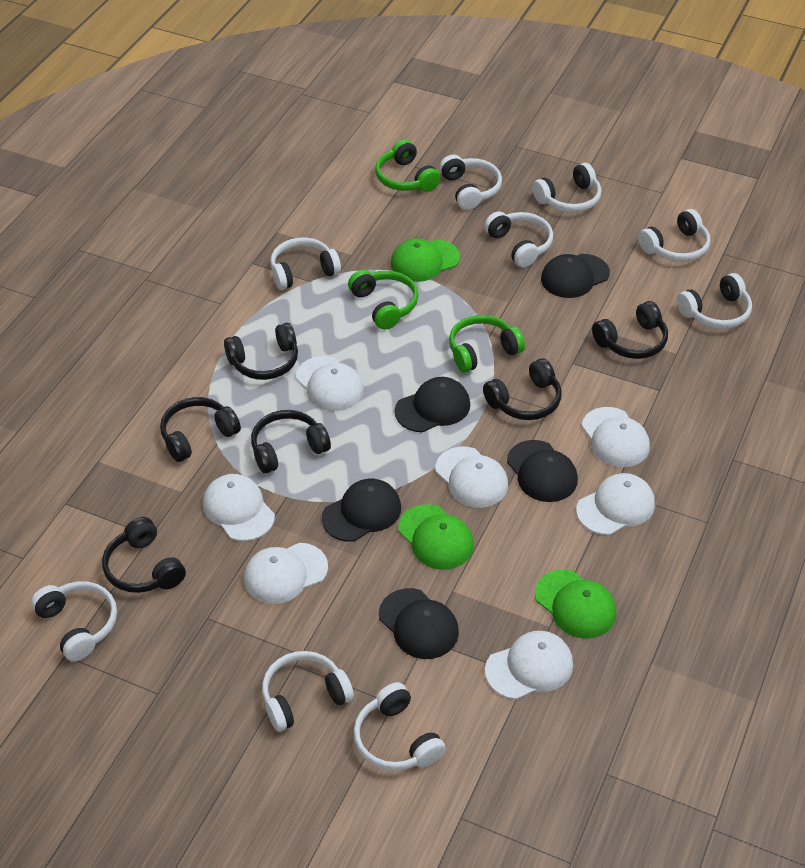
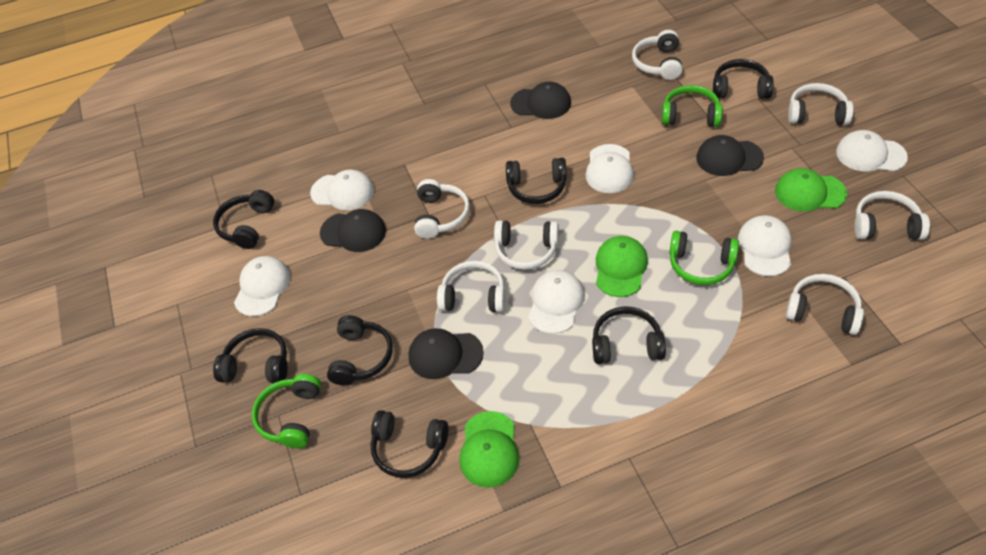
black cap: [322,479,401,542] [379,588,459,659] [394,377,470,432] [507,440,578,502] [541,254,610,298] = 5 -> [320,209,386,252] [408,328,484,379] [510,82,571,119] [696,135,764,176] = 4
black headphones: [102,517,186,593] [160,397,241,462] [224,323,298,380] [251,410,331,474] [483,358,562,420] [592,301,668,359] = 6 -> [213,190,274,249] [213,328,288,383] [327,315,393,385] [370,410,449,478] [506,158,567,204] [592,306,666,364] [713,59,774,99] = 7
white cap: [203,474,275,541] [244,543,328,604] [296,356,364,411] [435,446,508,508] [485,631,573,700] [576,473,655,535] [582,407,650,467] = 7 -> [234,256,291,316] [310,169,374,210] [528,270,585,334] [585,144,634,193] [738,215,792,276] [836,130,908,171] = 6
white headphones: [31,581,117,662] [262,651,354,732] [270,238,341,290] [353,682,446,771] [439,155,502,210] [484,211,553,267] [532,163,601,213] [638,209,710,262] [677,273,752,329] = 9 -> [414,179,470,239] [437,261,505,312] [494,220,559,270] [632,30,683,80] [786,274,864,335] [788,83,854,125] [854,191,930,240] = 7

